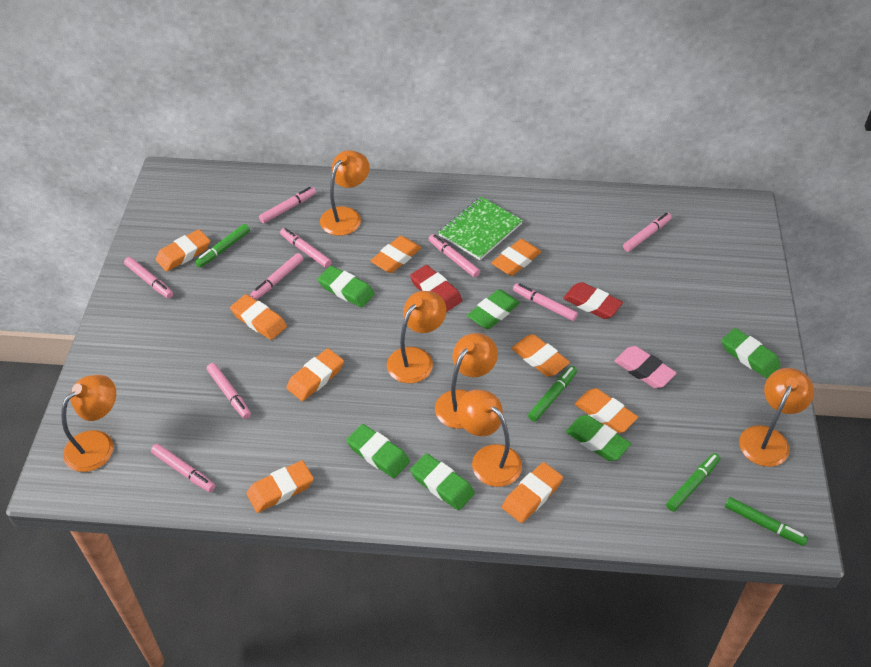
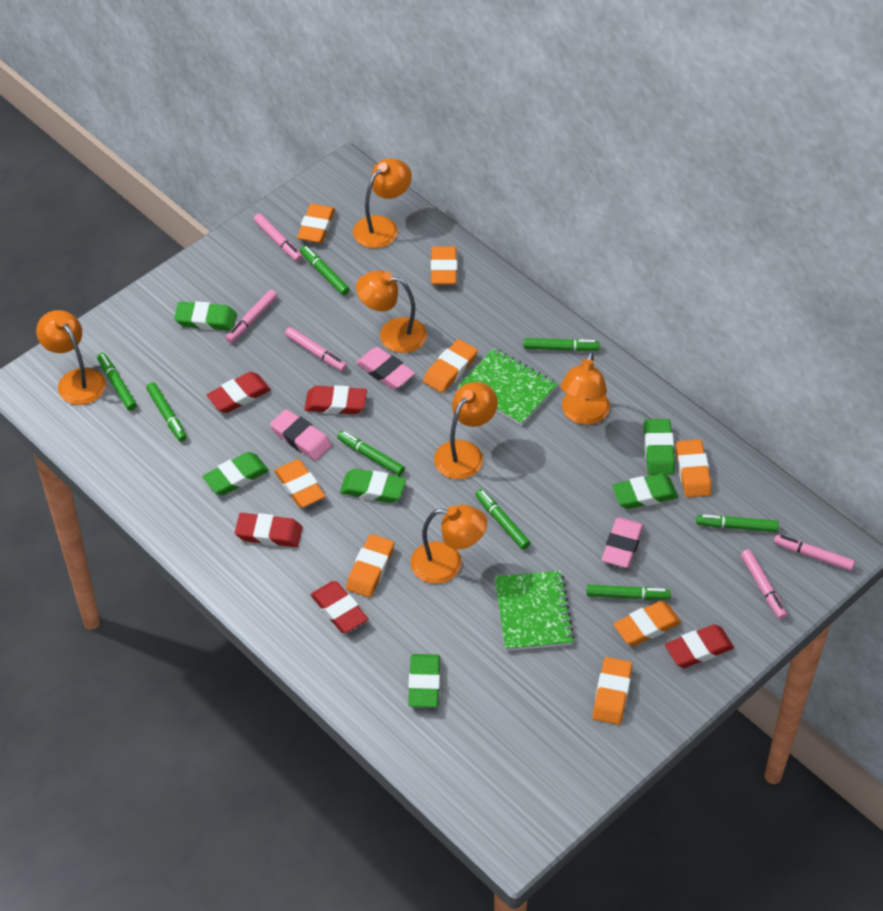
green marker: [195,224,250,268] [528,366,577,422] [666,453,720,512] [725,497,808,546] = 4 -> [97,353,137,411] [146,382,187,442] [300,246,350,295] [337,431,405,476] [475,489,530,550] [524,338,600,351] [586,585,671,600] [696,515,779,532] = 8
green notebook: [438,197,523,260] = 1 -> [458,348,558,426] [495,571,574,651] = 2
orange eraser: [155,229,210,272] [230,294,287,340] [246,460,314,513] [286,348,344,401] [370,236,421,273] [491,239,541,276] [502,462,563,523] [511,334,570,377] [575,388,638,433] = 9 -> [274,459,325,508] [297,204,335,243] [346,534,394,597] [423,339,478,393] [431,246,457,285] [593,657,633,725] [613,601,682,646] [676,439,712,497] = 8
pink eraser: [614,346,677,388] = 1 -> [270,409,332,461] [356,347,415,389] [602,517,644,568] = 3
pink marker: [124,257,173,299] [151,444,215,492] [207,363,251,419] [250,253,303,300] [259,187,316,223] [280,228,332,268] [429,234,480,277] [513,283,578,321] [623,213,672,252] = 9 -> [226,290,277,343] [254,213,302,262] [285,327,347,372] [741,549,787,619] [774,534,855,571] = 5
red eraser: [410,265,462,312] [563,282,623,319] = 2 -> [207,372,271,413] [235,513,302,547] [304,385,367,414] [311,581,368,633] [665,624,734,668] = 5

